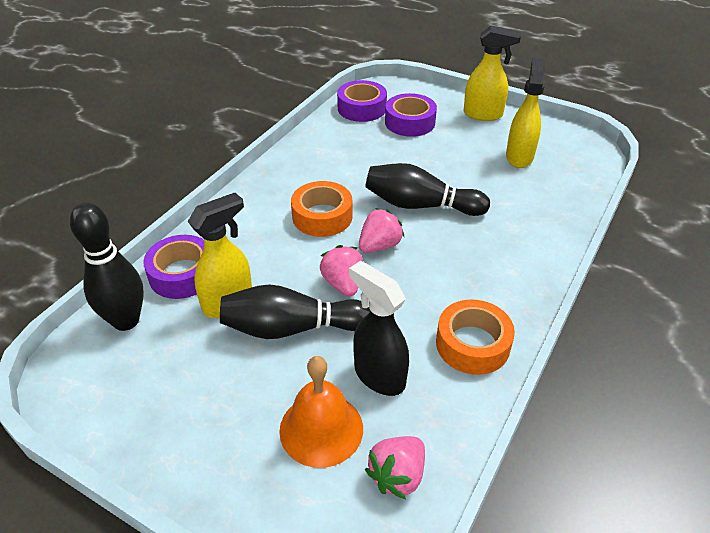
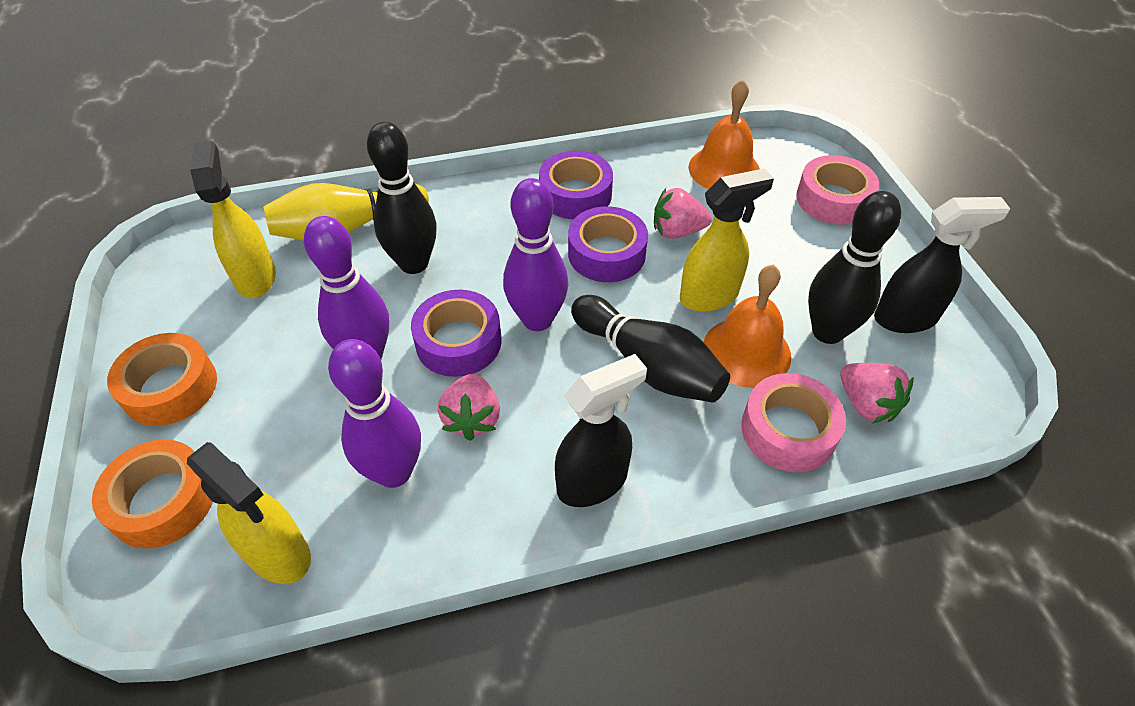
black spray bottle: [349,261,409,396] = 1 -> [555,354,647,507] [874,197,1010,333] = 2
orange bell: [279,356,363,468] = 1 -> [689,79,760,189] [704,265,791,388] = 2
pink tape: none = 0 -> [741,373,846,472] [796,155,879,225] = 2
purple bowling pin: none = 0 -> [304,216,389,359] [328,339,421,488] [503,178,568,331] = 3
yellow bowling pin: none = 0 -> [263,183,429,240] = 1

